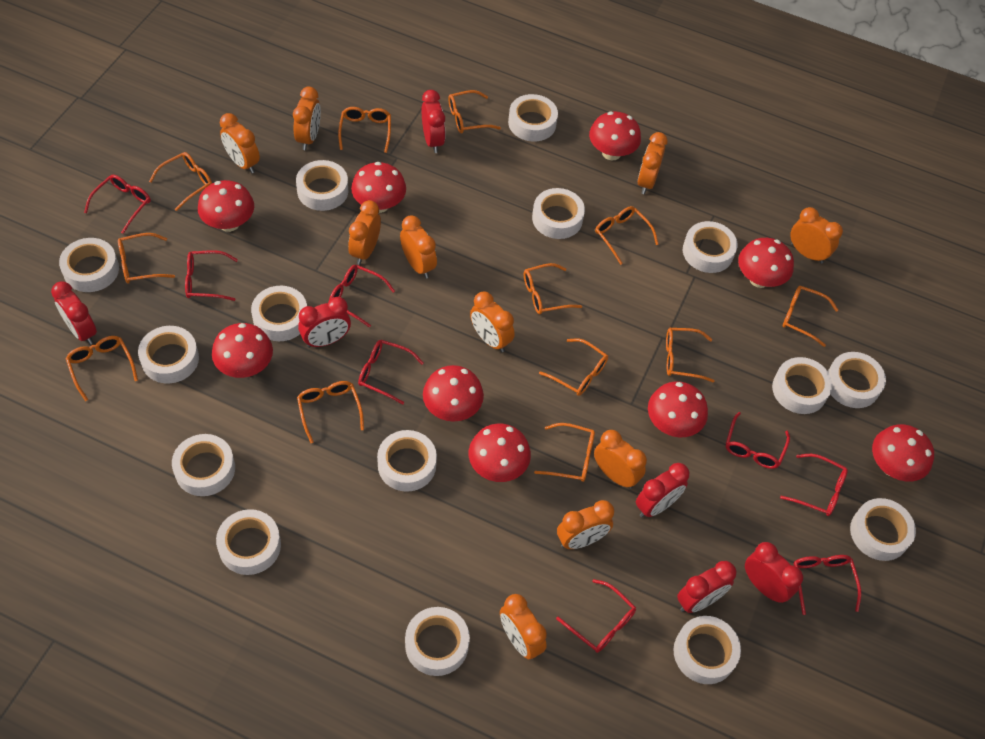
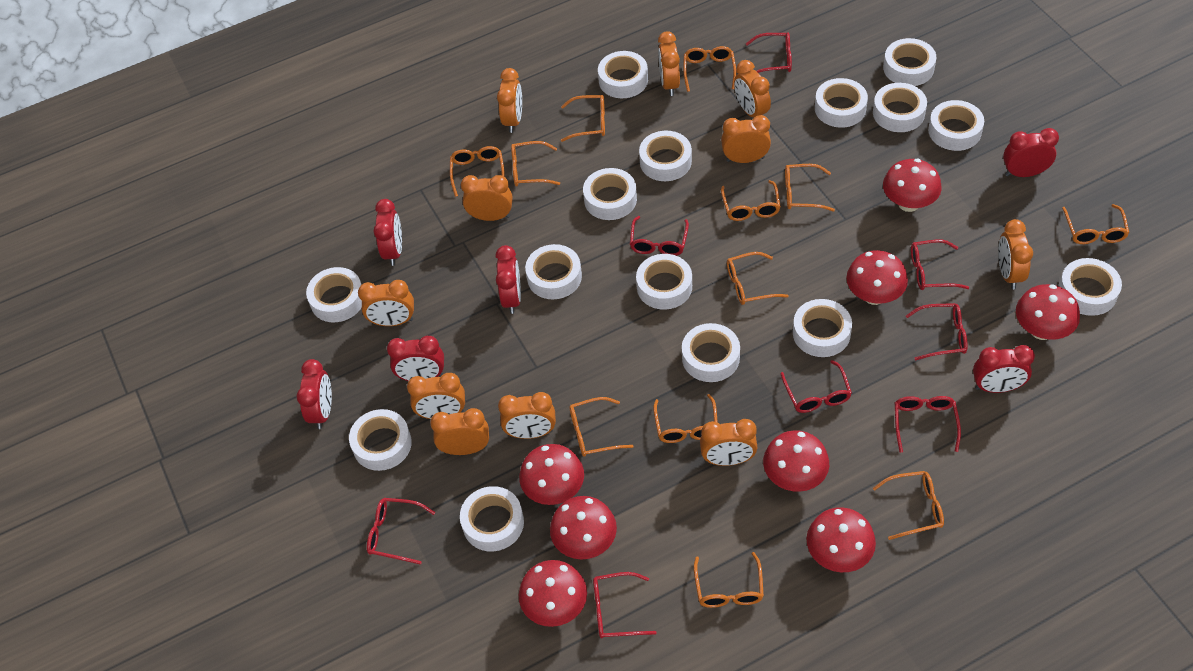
orange clock: [220,113,260,173] [293,87,321,150] [348,200,381,265] [400,215,437,278] [470,292,515,352] [500,594,547,659] [557,500,614,549] [594,430,647,489] [637,132,668,194] [790,207,843,264] = 10 -> [358,280,414,326] [407,373,465,419] [430,408,489,455] [461,175,513,221] [497,68,522,133] [498,392,556,439] [658,32,680,96] [700,419,758,466] [721,115,771,163] [734,60,771,117] [998,219,1033,289] = 11
red mushroom: [198,180,254,232] [212,323,273,378] [351,162,406,213] [423,365,484,422] [469,424,531,482] [589,111,641,160] [648,381,708,437] [738,238,794,288] [872,424,934,481] = 9 -> [519,444,584,505] [519,560,587,627] [550,496,617,560] [763,430,829,492] [807,507,876,572] [846,250,908,305] [883,159,942,212] [1016,284,1080,340] = 8

